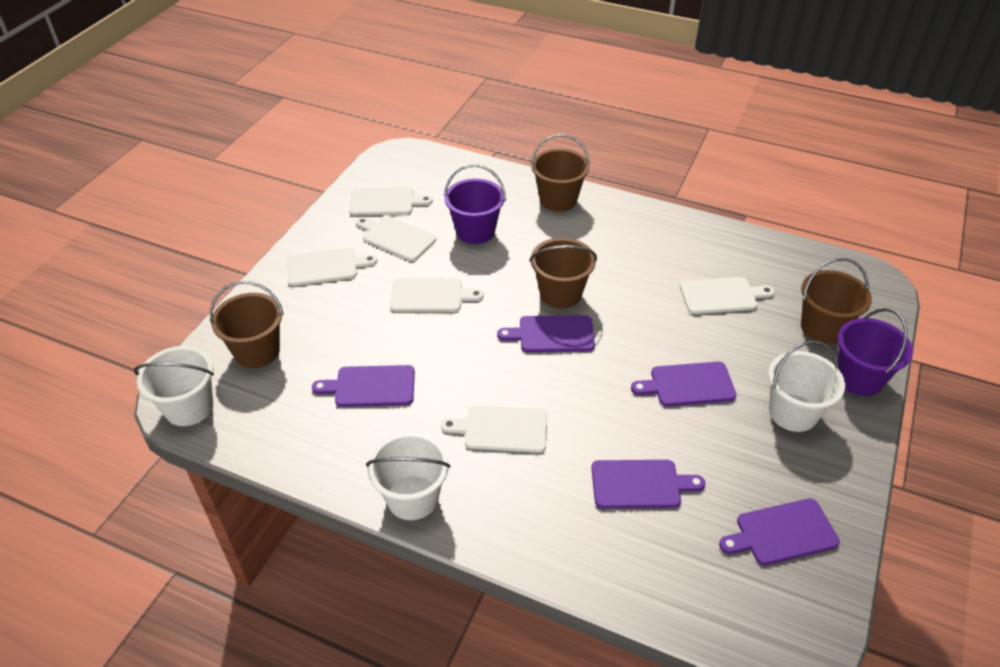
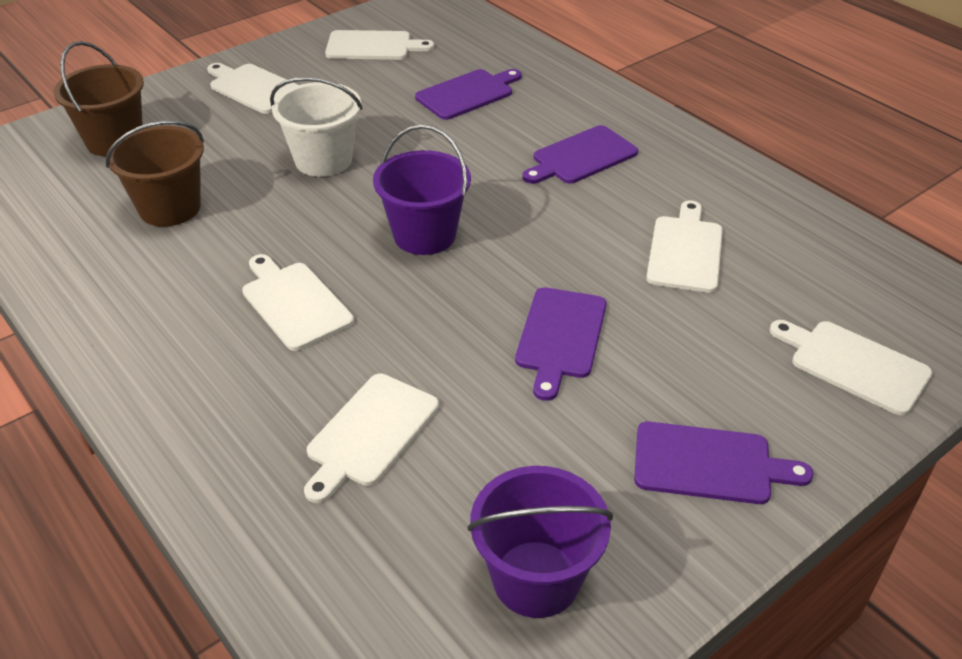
brown bucket: [210,281,284,368] [529,238,597,309] [531,134,590,211] [801,258,872,344] = 4 -> [53,41,144,156] [106,120,204,227] = 2
purple cutting board: [312,365,415,407] [497,315,595,352] [591,460,705,509] [631,362,736,406] [719,498,840,565] = 5 -> [415,69,522,120] [515,287,606,401] [522,125,638,184] [634,421,814,504] = 4
white bucket: [134,346,214,426] [366,432,451,520] [768,340,845,432] = 3 -> [270,77,363,177] = 1

